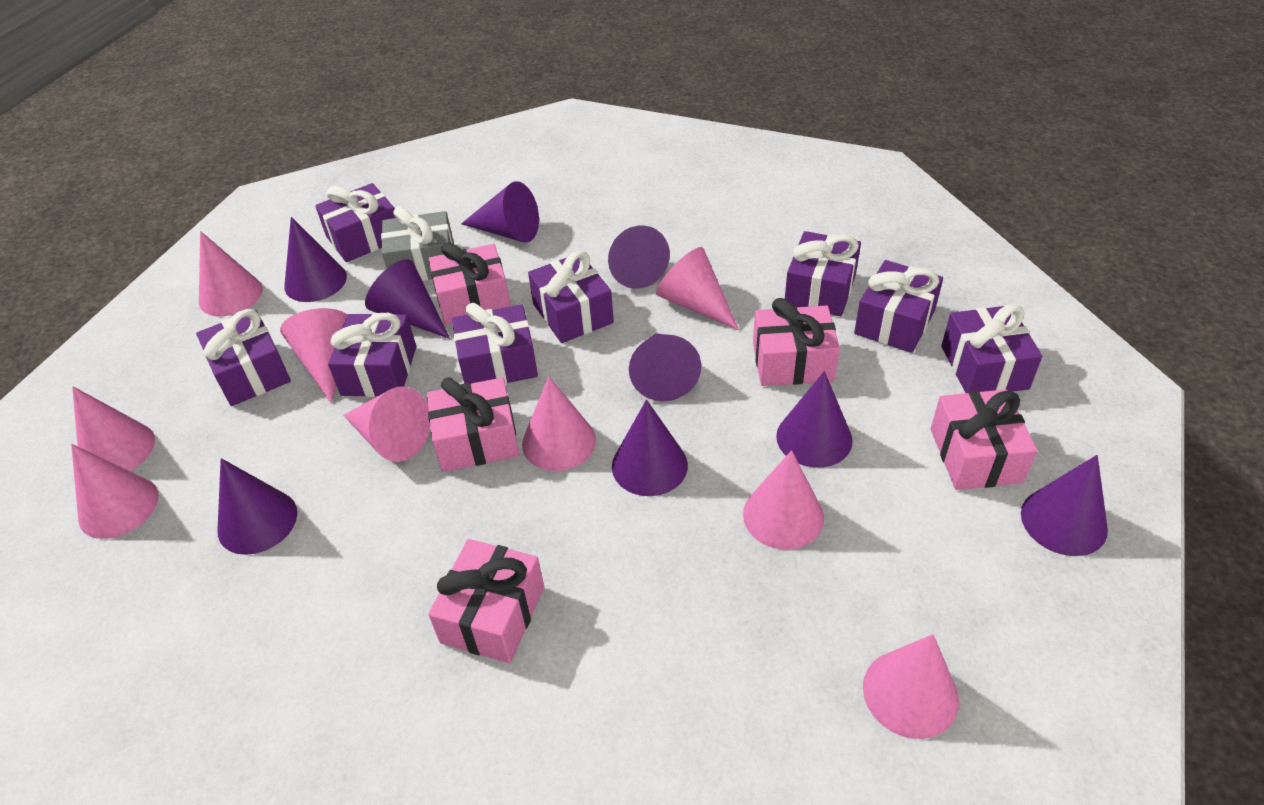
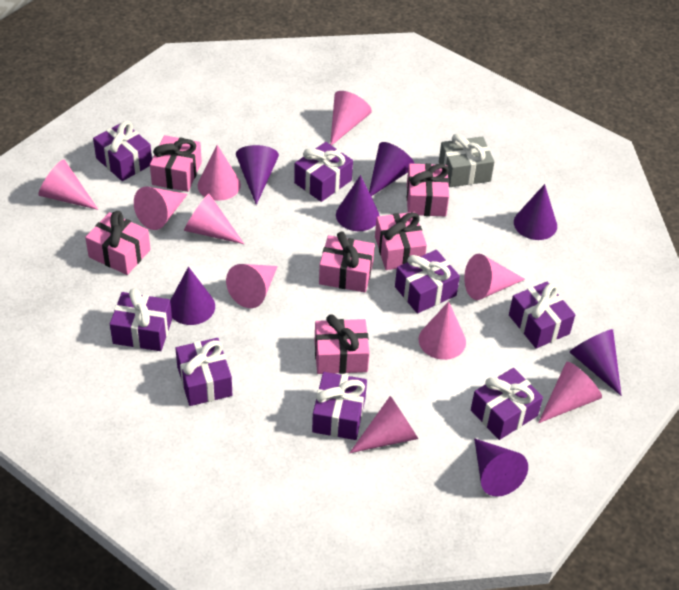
pink cone: [71,444,159,539] [72,386,155,471] [199,231,263,316] [280,308,347,404] [343,387,430,462] [522,376,596,471] [656,247,739,330] [743,450,824,550] [863,634,959,739] = 9 -> [38,159,99,210] [134,187,188,230] [184,194,244,244] [197,145,241,201] [226,264,278,308] [330,91,372,145] [350,396,418,453] [419,301,466,360] [464,254,525,300] [538,362,602,423] = 10
pink gift: [427,377,519,472] [428,539,544,663] [429,242,511,325] [753,298,840,386] [931,389,1038,490] = 5 -> [85,211,151,275] [150,135,202,192] [315,314,370,374] [319,231,375,292] [375,212,427,270] [407,163,449,216] = 6
purple cone: [218,458,297,555] [284,217,347,302] [365,259,450,339] [461,181,539,242] [608,226,670,289] [612,400,688,496] [629,334,701,401] [776,371,853,468] [1021,455,1108,556] = 9 -> [170,267,215,325] [236,145,279,205] [336,175,379,231] [369,142,415,196] [474,438,528,497] [514,184,557,240] [570,329,622,396] = 7

